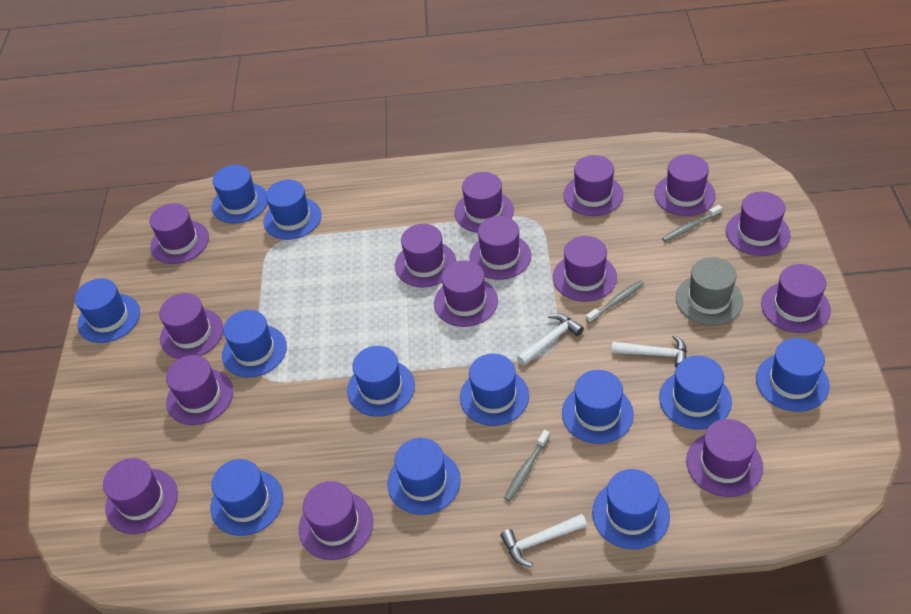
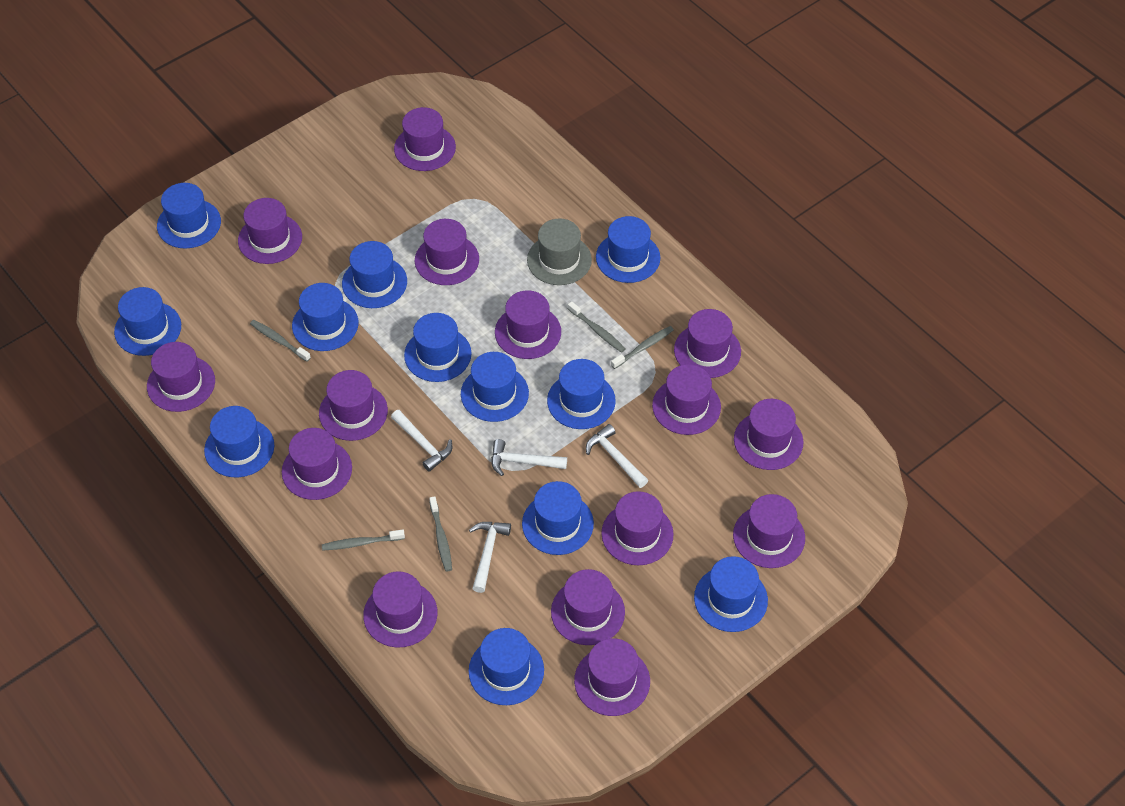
grey toothbrush: [504,430,550,501] [586,280,644,323] [662,205,722,242] = 3 -> [250,320,311,362] [322,530,405,551] [429,496,452,572] [568,301,626,353] [611,326,674,369] = 5
white hammer: [500,514,587,567] [517,314,584,366] [612,335,687,368] = 3 -> [391,410,452,472] [469,522,511,593] [491,439,567,476] [586,424,648,488] = 4

